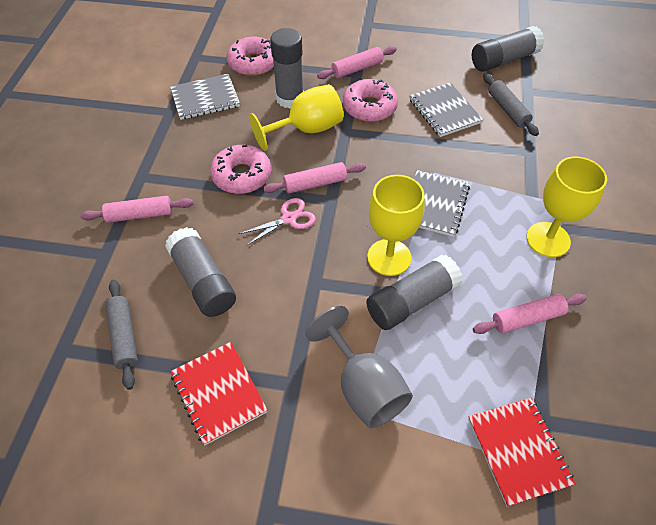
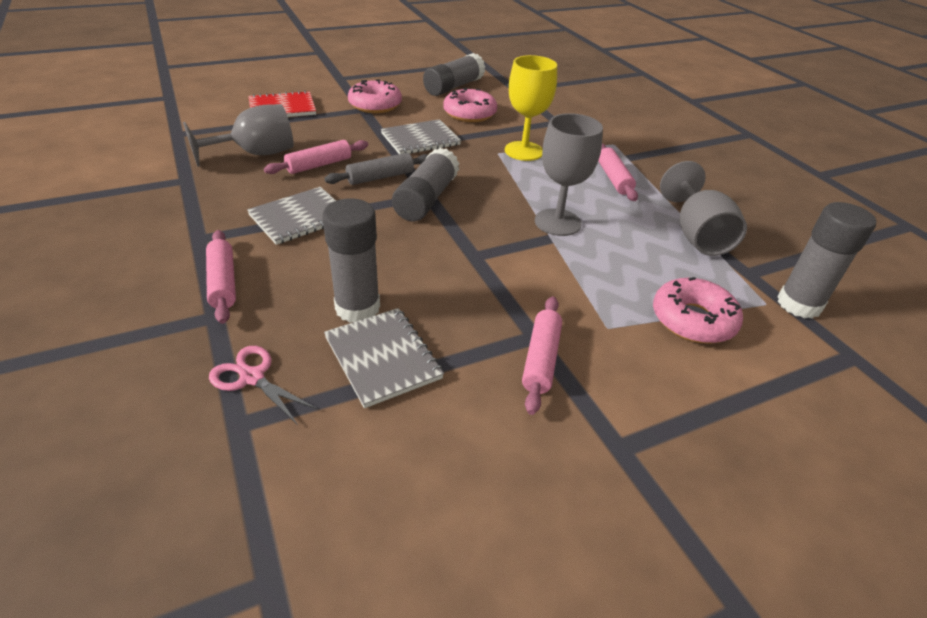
grey goblet: [306,306,413,428] = 1 -> [183,104,294,167] [535,113,603,236] [660,161,747,256] = 3
grey rolling pin: [105,280,138,390] [483,73,539,136] = 2 -> [324,153,428,185] = 1
red notebook: [170,342,268,445] [468,398,576,506] = 2 -> [248,90,316,117] = 1
yellow goblet: [249,84,343,151] [367,175,425,276] [526,156,607,257] = 3 -> [505,55,557,161] = 1

